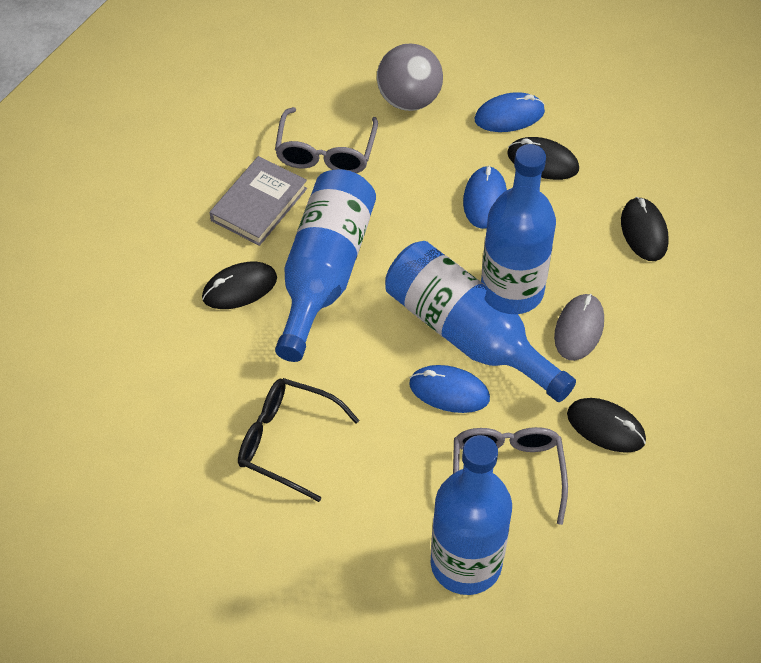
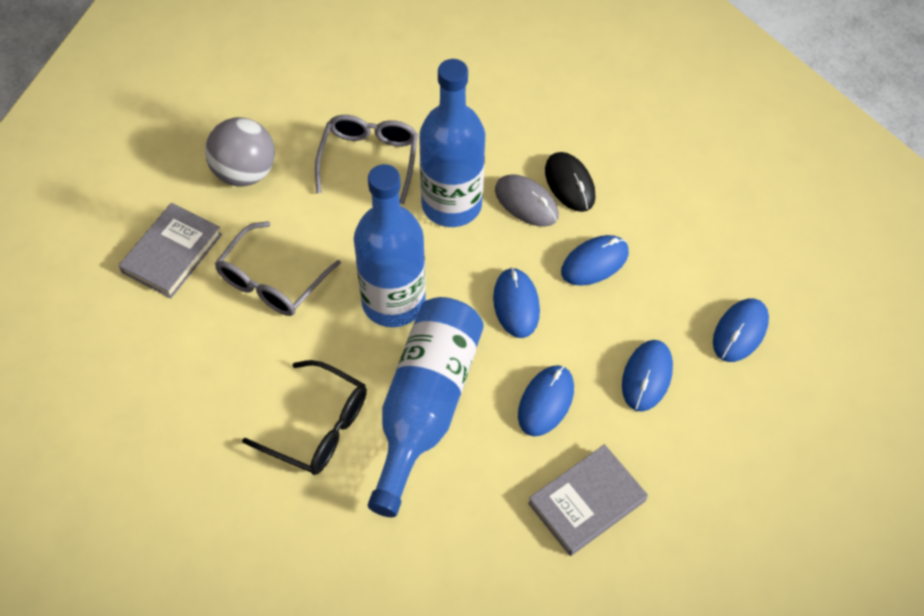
black mouse: [202,261,277,309] [507,137,579,180] [567,398,646,453] [621,197,669,261] = 4 -> [545,152,596,212] = 1
blue bottle: [275,169,376,362] [385,241,576,402] [431,435,512,595] [481,144,556,314] = 4 -> [354,164,426,327] [368,297,484,517] [419,59,485,227] = 3
blue mouse: [409,365,490,413] [463,166,507,229] [474,92,545,132] = 3 -> [493,267,540,338] [518,365,574,436] [561,235,629,286] [622,340,673,412] [713,299,769,362] = 5
grey book: [210,156,307,246] = 1 -> [119,203,222,298] [528,444,648,556] = 2

